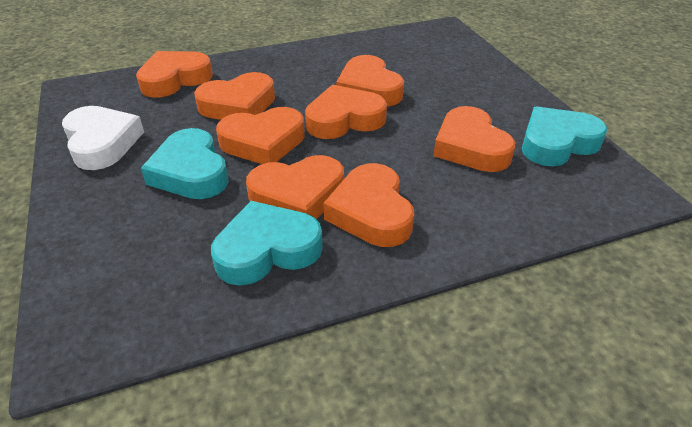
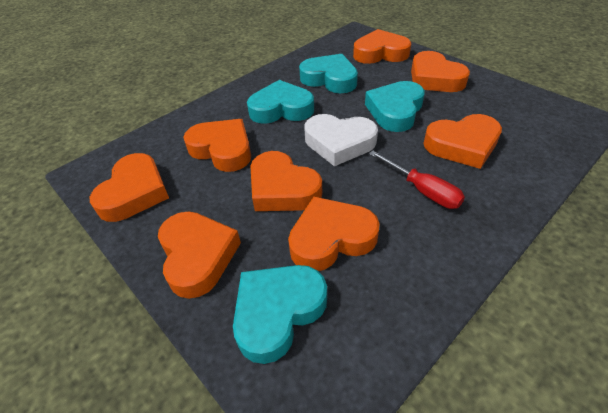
red screwdriver: none = 0 -> [369,151,465,209] = 1
turquoise heart: [141,128,229,199] [211,201,323,286] [522,106,608,166] = 3 -> [233,265,327,364] [247,80,314,124] [299,54,358,93] [365,81,425,132] = 4

